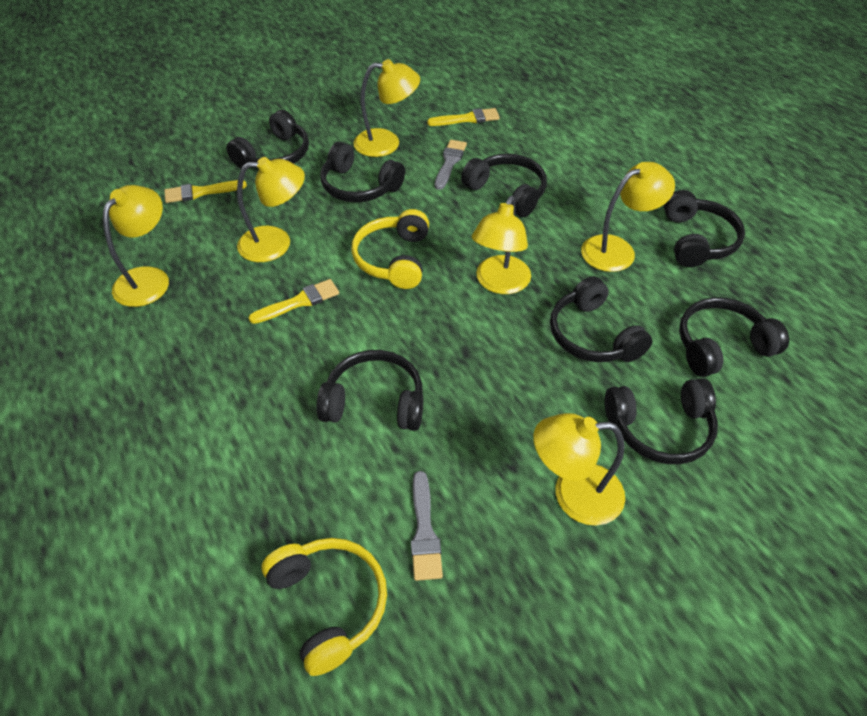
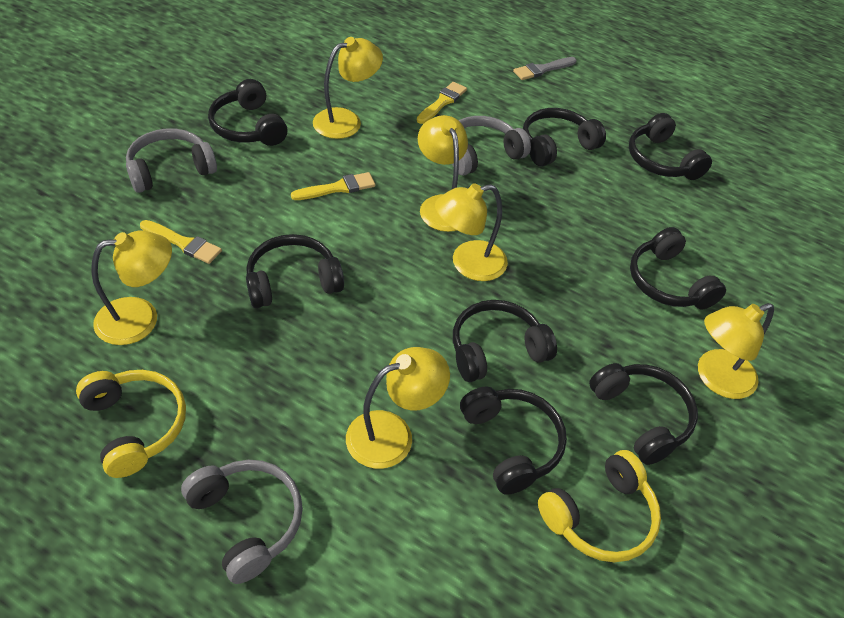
grey brush: [411,471,443,581] [435,140,467,190] = 2 -> [513,57,577,80] = 1
grey headphones: none = 0 -> [126,129,217,193] [181,460,303,584] [452,116,531,175] = 3

